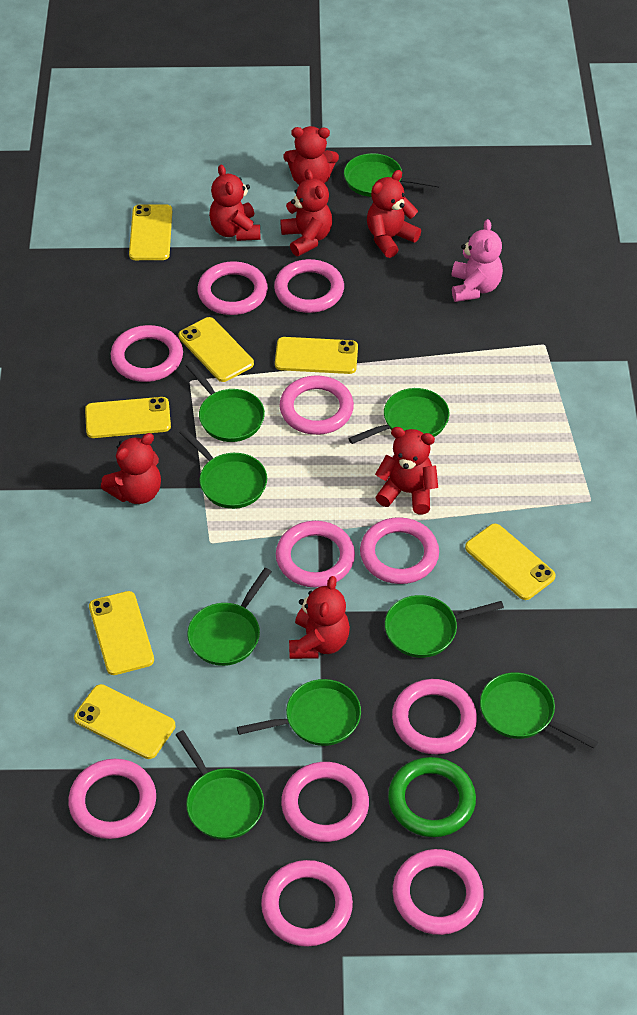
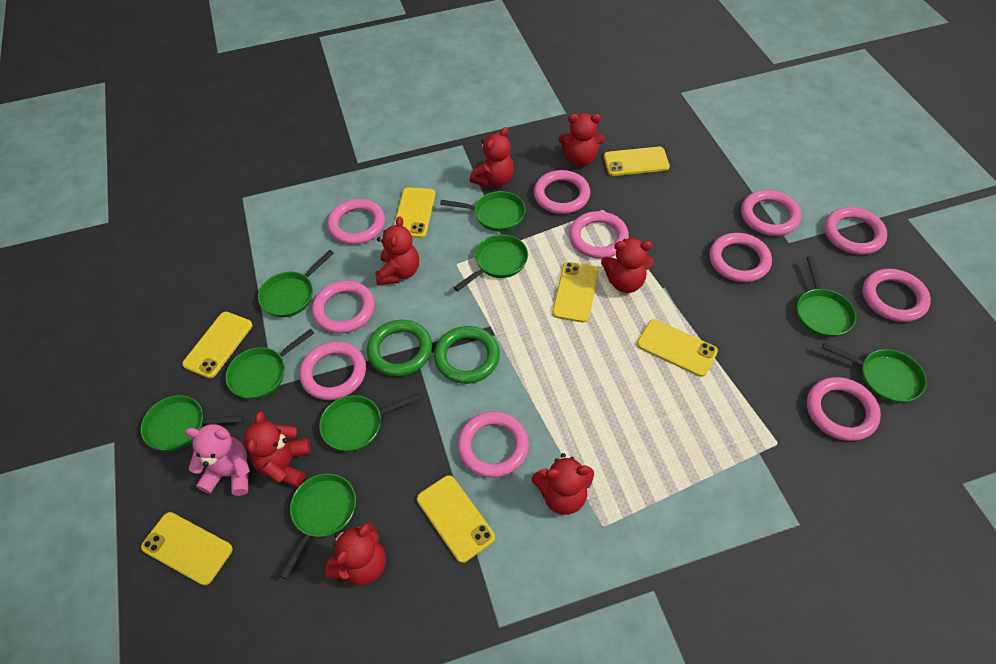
green ring: [388,757,476,837] = 1 -> [367,320,432,376] [434,326,500,384] = 2

